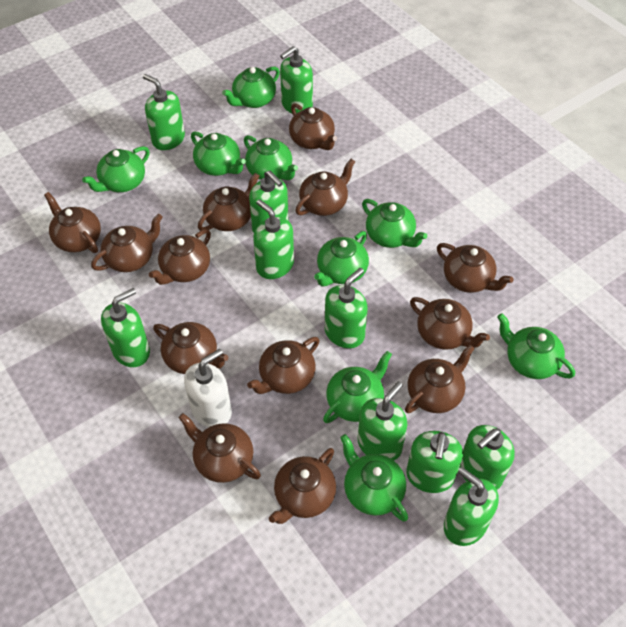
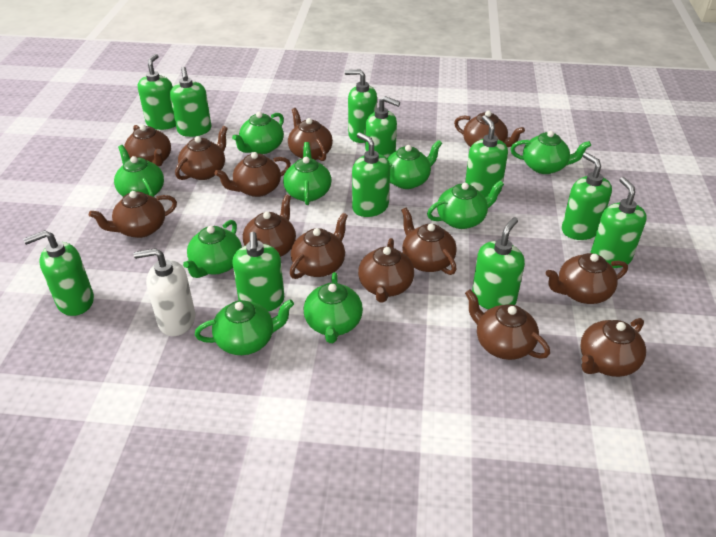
green soap dispenser: [101,288,150,367] [143,74,185,150] [249,171,289,233] [253,199,294,279] [280,46,313,114] [325,268,368,348] [358,381,407,460] [406,431,463,493] [444,467,499,546] [459,425,515,490] = 10 -> [23,230,94,316] [138,54,176,130] [170,67,211,137] [232,232,284,311] [345,69,377,143] [352,132,390,217] [365,96,400,158] [465,115,508,197] [472,217,525,310] [562,152,612,240] [590,177,647,268] = 11

